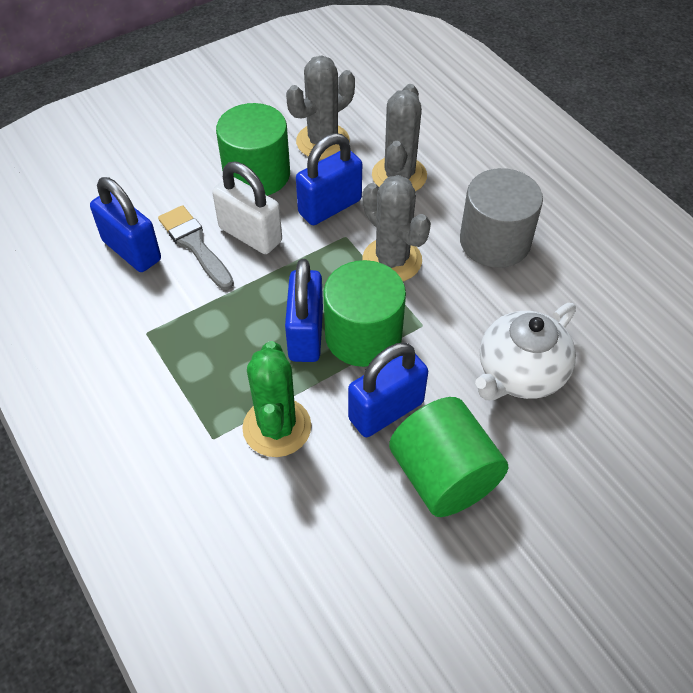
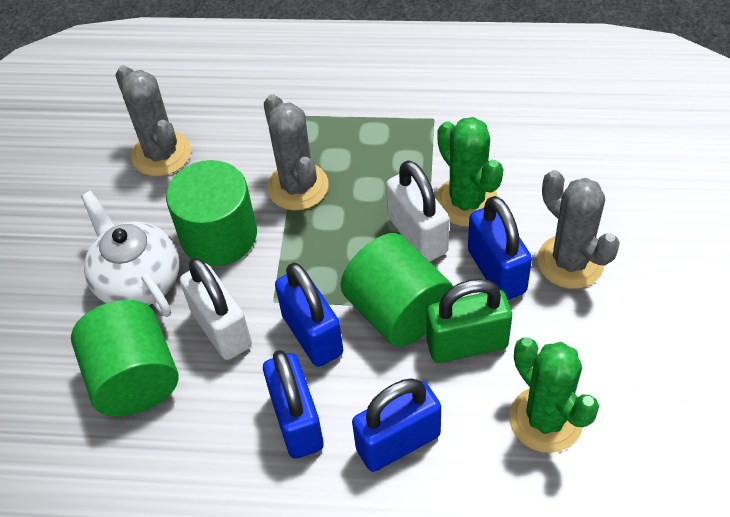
green cactus: [242,341,311,457] = 1 -> [436,117,503,227] [509,338,599,453] = 2
green padlock: none = 0 -> [426,279,512,363] = 1
grey brush: [158,205,234,290] = 1 -> none = 0
grey cylinder: [460,168,543,268] = 1 -> none = 0
white padlock: [212,162,282,254] = 1 -> [180,258,252,360] [386,160,449,262] = 2

